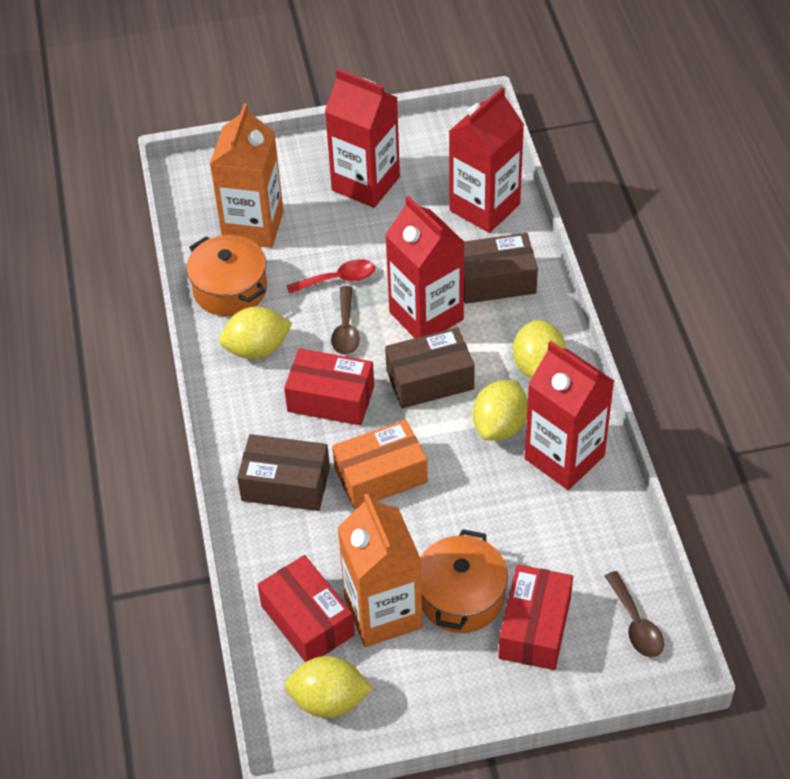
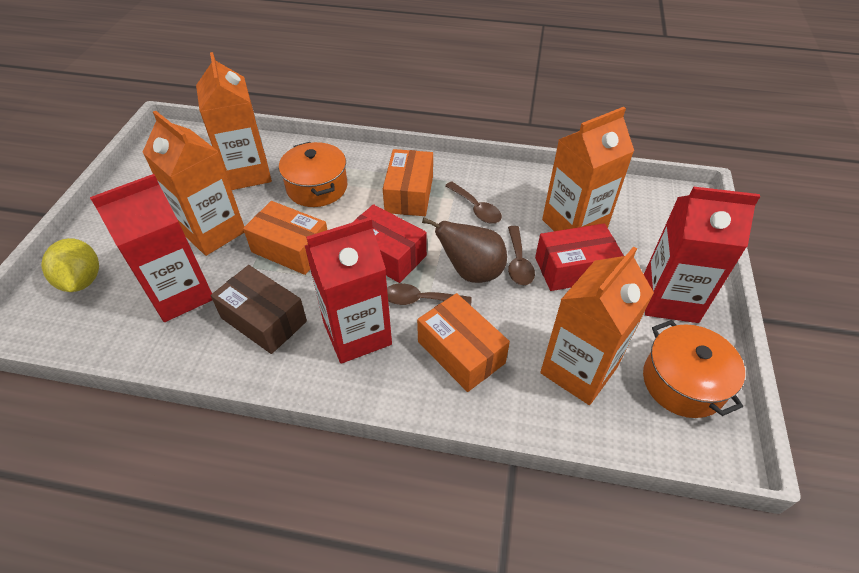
brown box: [237,434,330,511] [385,327,475,408] [464,233,538,304] = 3 -> [211,265,307,354] = 1
brown pear: none = 0 -> [422,217,507,283] = 1
brown spoon: [331,286,360,355] [605,571,664,658] = 2 -> [387,283,472,305] [445,181,502,224] [508,226,535,285] = 3
orange box: [332,420,428,509] = 1 -> [243,201,327,275] [383,149,433,216] [417,293,510,392] = 3
orange carton: [210,104,284,248] [337,494,422,647] = 2 -> [142,110,244,256] [196,52,272,190] [540,247,654,405] [542,107,634,231] = 4
red box: [258,555,355,662] [284,348,374,426] [498,564,573,670] = 3 -> [353,204,427,283] [535,223,624,291] = 2
red carton: [325,69,400,208] [385,196,464,338] [449,87,524,233] [525,341,614,490] = 4 -> [90,174,212,322] [305,217,392,364] [644,186,760,323] = 3
red spoon: [287,259,375,294] = 1 -> none = 0
yellow lemon: [219,307,292,359] [285,656,373,718] [473,380,528,441] [513,320,566,378] = 4 -> [41,238,99,292] = 1

